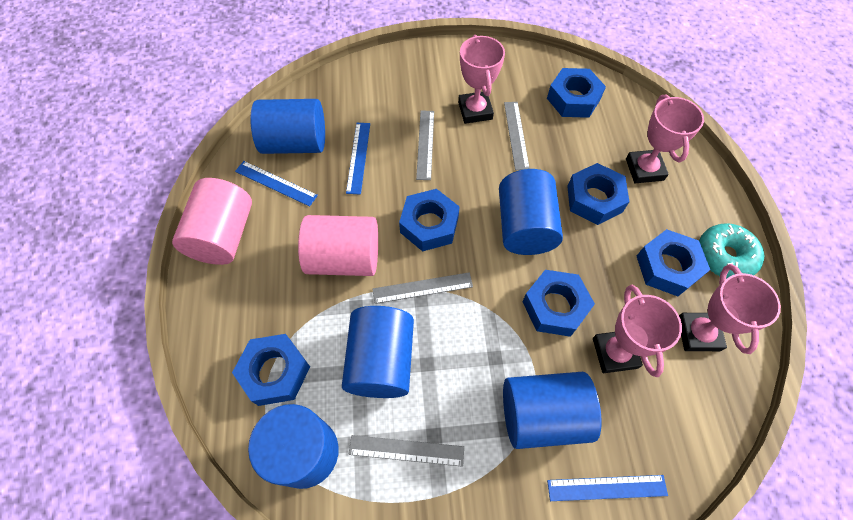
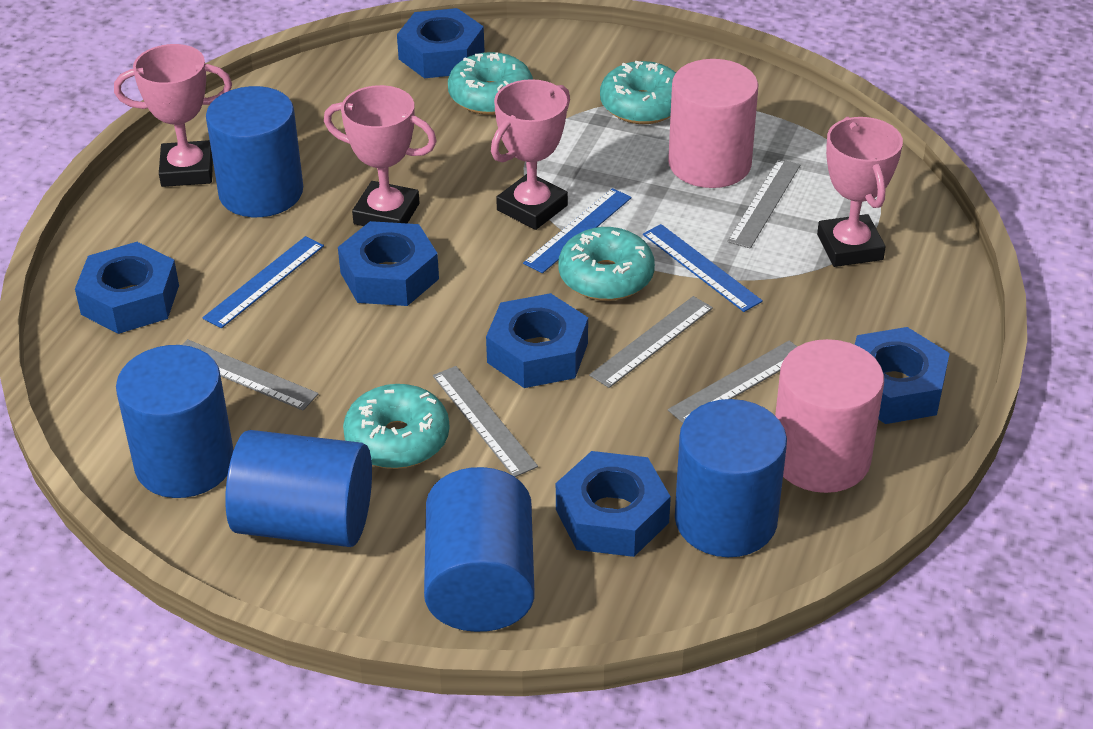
grey ruler: [349,435,464,467] [372,272,473,304] [416,110,434,180] [504,102,530,170] = 4 -> [182,339,319,410] [433,366,538,477] [589,296,713,388] [668,340,797,423] [727,159,800,249] = 5
turquoise donut: [699,223,764,279] = 1 -> [343,384,449,469] [448,52,533,115] [559,227,655,301] [600,61,676,124] = 4

